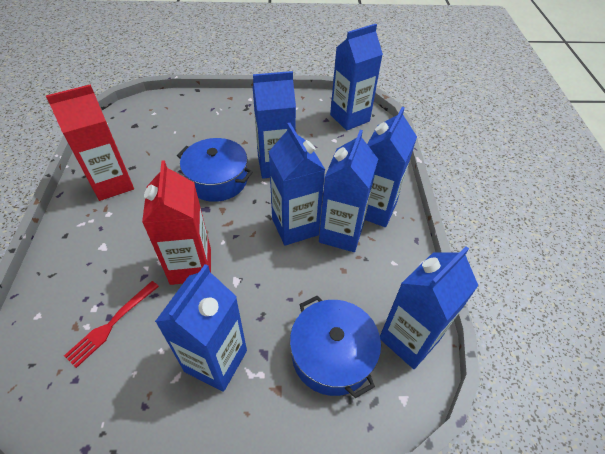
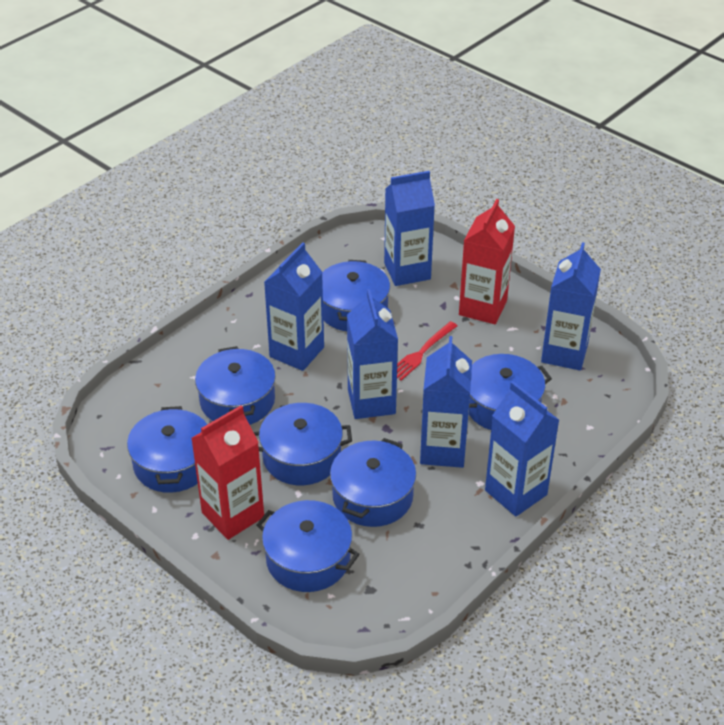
blue carton: [155,264,247,392] [253,71,296,179] [269,123,325,246] [319,130,378,252] [330,24,383,131] [365,107,417,227] [380,246,478,369] = 7 -> [264,242,324,371] [347,289,398,419] [384,171,435,286] [420,336,472,468] [485,381,559,516] [541,242,601,370] = 6
blue pot: [177,138,253,202] [290,295,381,398] = 2 -> [127,406,207,493] [195,346,276,425] [254,403,352,485] [256,500,360,592] [322,260,390,331] [330,438,416,527] [469,354,552,430] = 7

